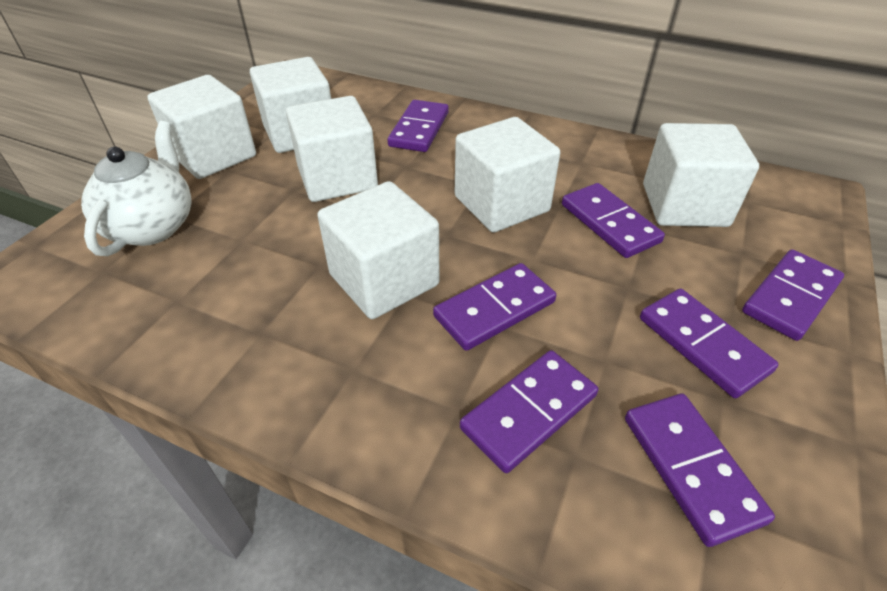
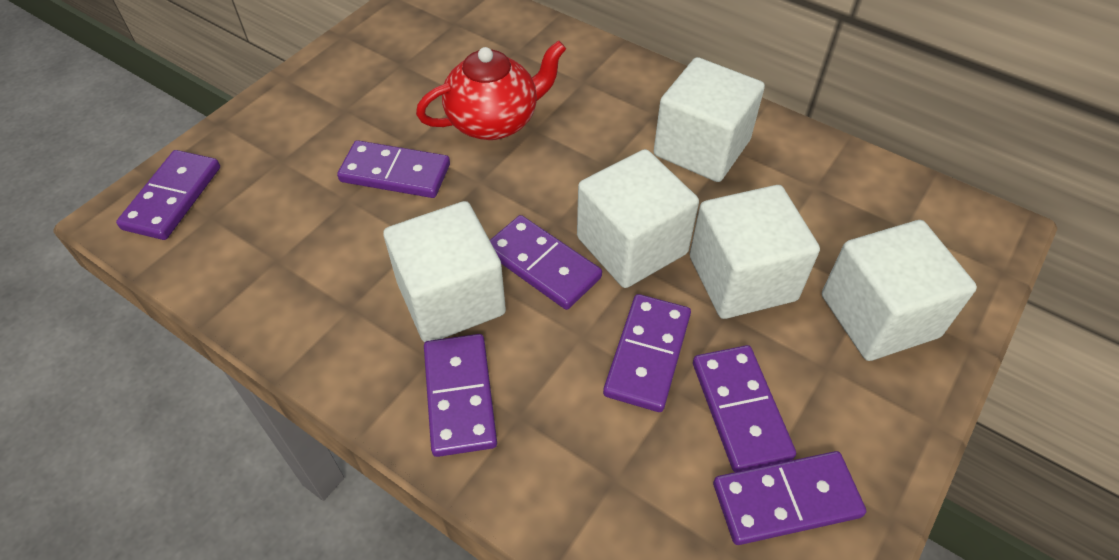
red teapot: none = 0 -> [416,40,566,140] = 1
white cube: [147,75,256,179] [250,57,331,153] [286,96,378,202] [317,181,439,319] [455,117,560,233] [643,123,759,227] = 6 -> [383,201,506,343] [577,149,699,288] [654,57,765,182] [690,185,820,319] [822,220,977,361] = 5
white teapot: [81,121,191,256] = 1 -> none = 0

